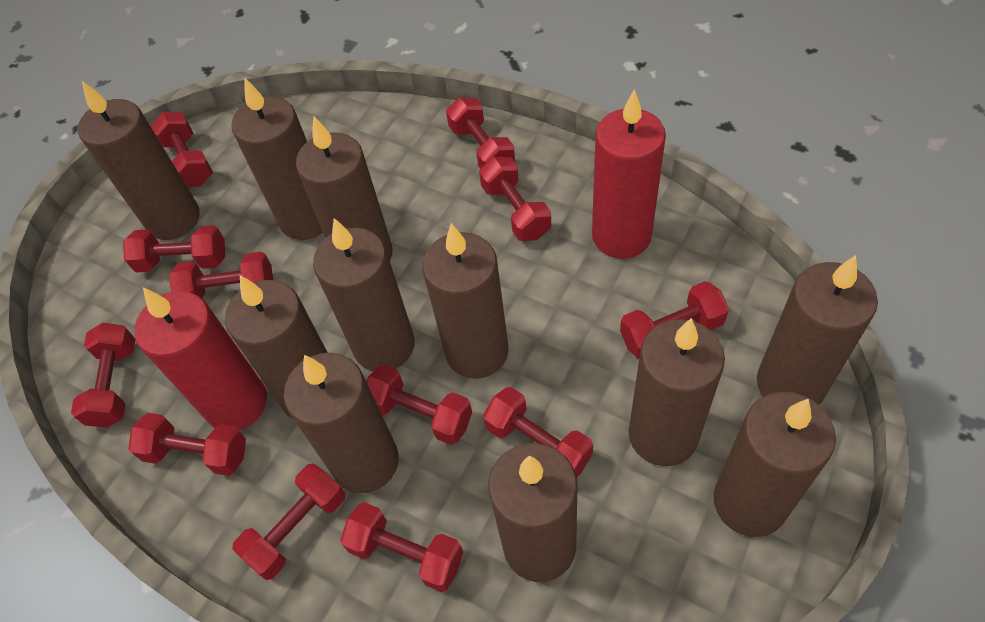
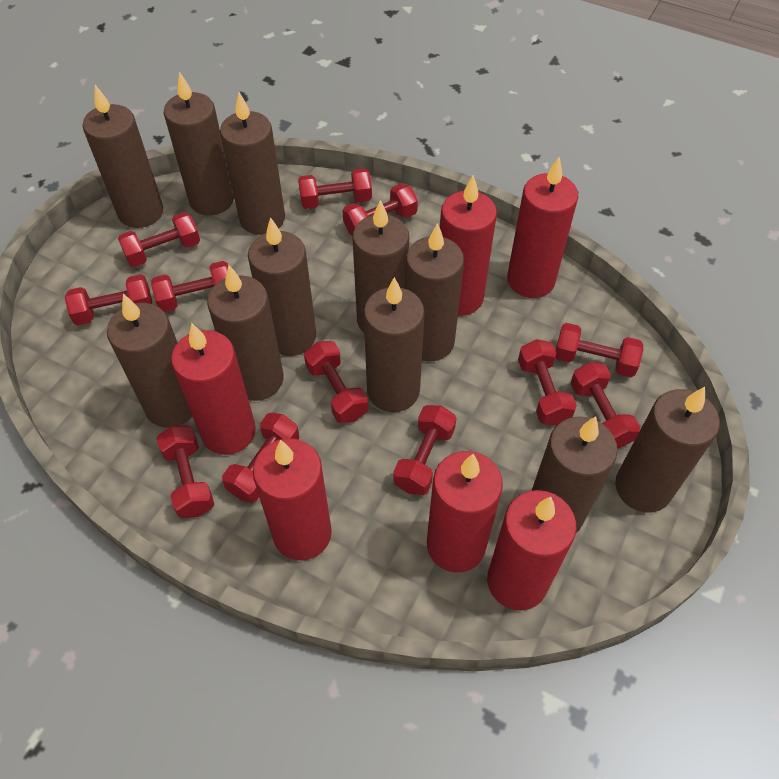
red candle: [134,287,267,430] [592,89,666,259] = 2 -> [171,323,256,455] [253,438,332,560] [427,451,503,573] [440,175,497,316] [487,490,576,611] [507,157,578,298] = 6

